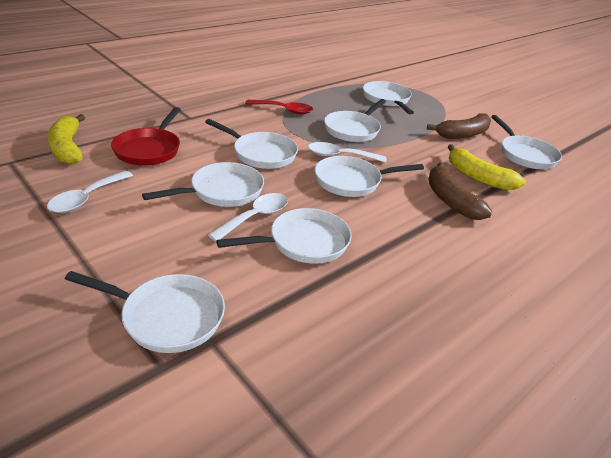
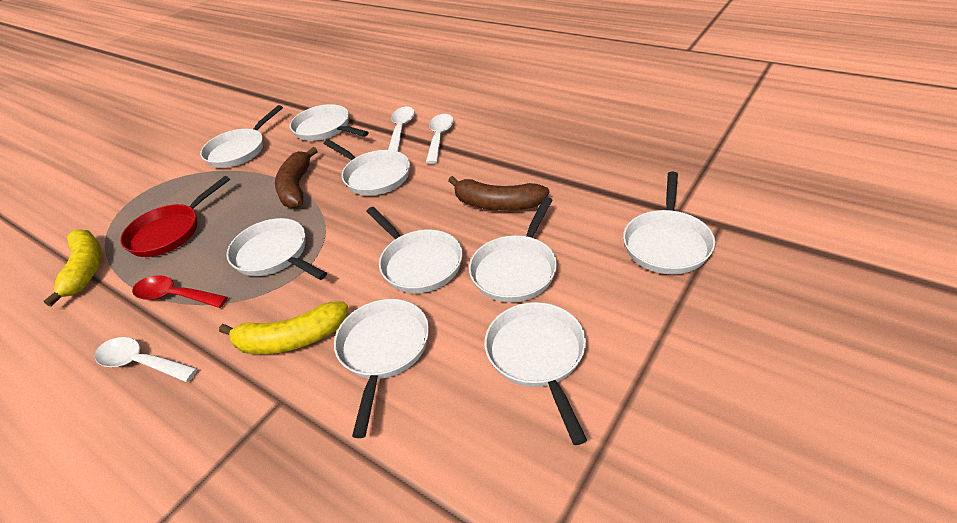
white pan: [65,271,225,353] [142,162,264,207] [205,119,298,169] [216,208,352,264] [314,156,424,197] [324,99,386,142] [363,81,414,114] [491,115,562,169] = 8 -> [200,105,283,168] [227,218,327,280] [290,104,369,141] [324,139,410,196] [334,299,429,438] [366,207,463,293] [469,197,557,303] [485,302,587,445] [623,172,715,274] = 9

